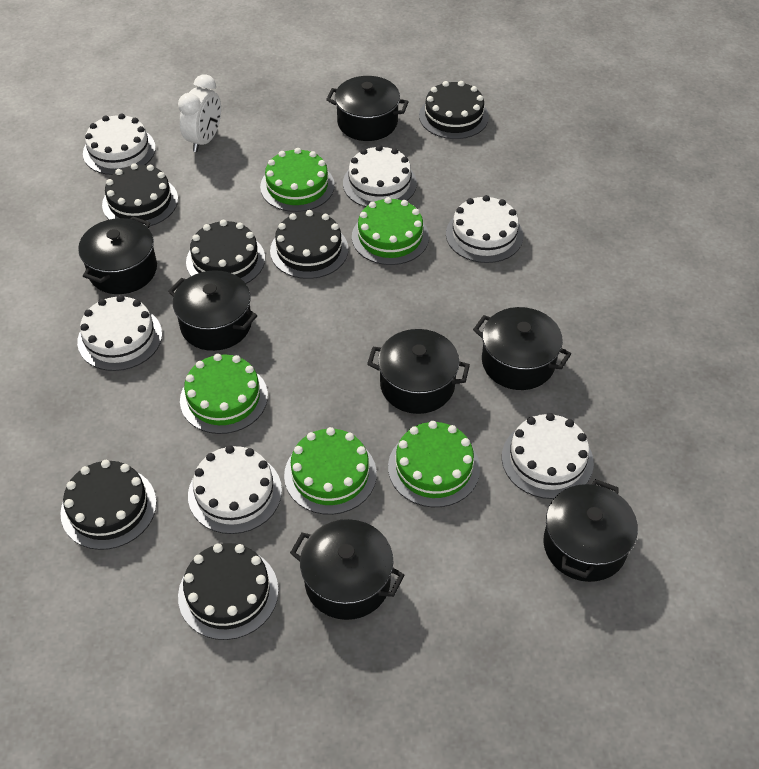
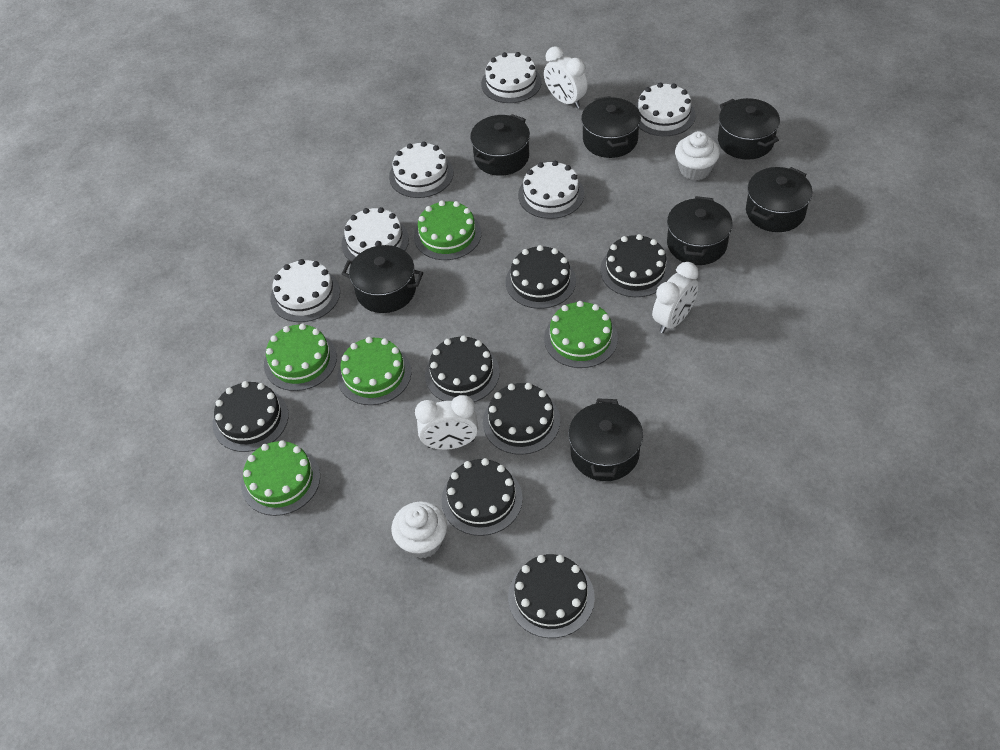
black cake: [60,460,157,550] [102,163,178,227] [178,543,279,640] [186,220,265,284] [270,210,348,279] [419,81,489,139] = 6 -> [213,381,289,452] [425,335,500,402] [441,458,523,536] [483,383,560,455] [506,245,576,309] [508,554,595,638] [600,234,671,297] = 7
white clock: [178,74,221,152] = 1 -> [415,395,478,450] [544,46,588,108] [652,262,699,333] = 3
white cupcake: none = 0 -> [391,501,447,559] [675,131,720,180] = 2

